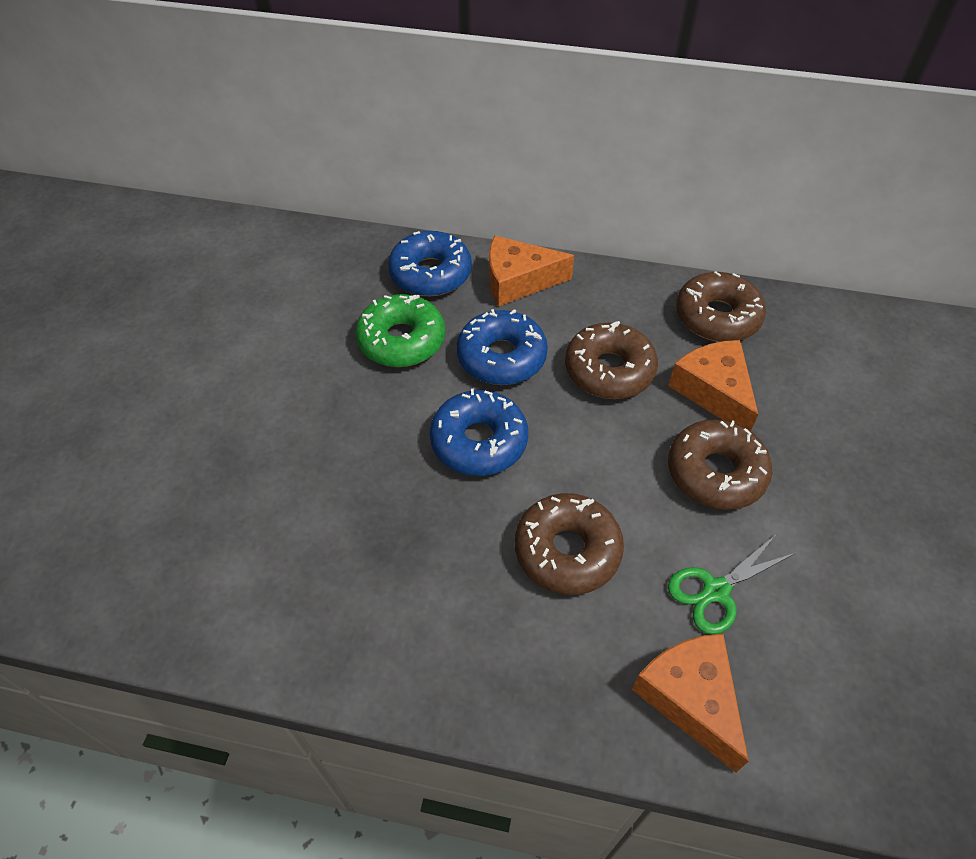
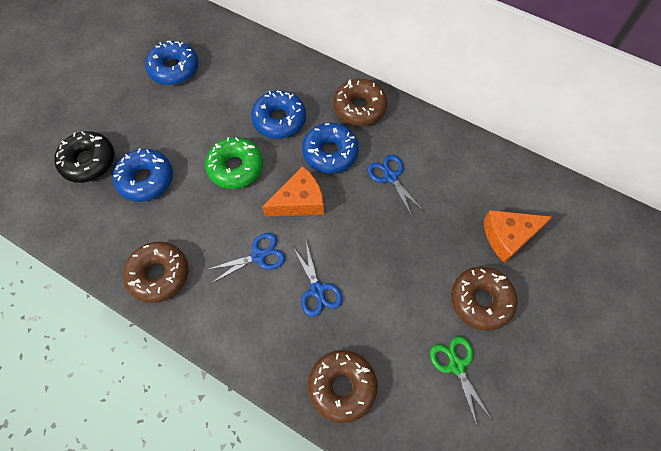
black donut: none = 0 -> [54,131,114,183] = 1
blue donut: [388,231,472,297] [430,389,528,476] [457,309,548,385] = 3 -> [113,148,173,202] [145,41,198,85] [251,91,306,139] [302,123,359,173] = 4
blue scissors: none = 0 -> [206,233,285,283] [292,242,343,317] [367,155,424,218] = 3
orange cheese: [489,235,574,306] [632,634,749,773] [668,340,758,431] = 3 -> [262,166,324,217] [484,210,552,263] = 2

